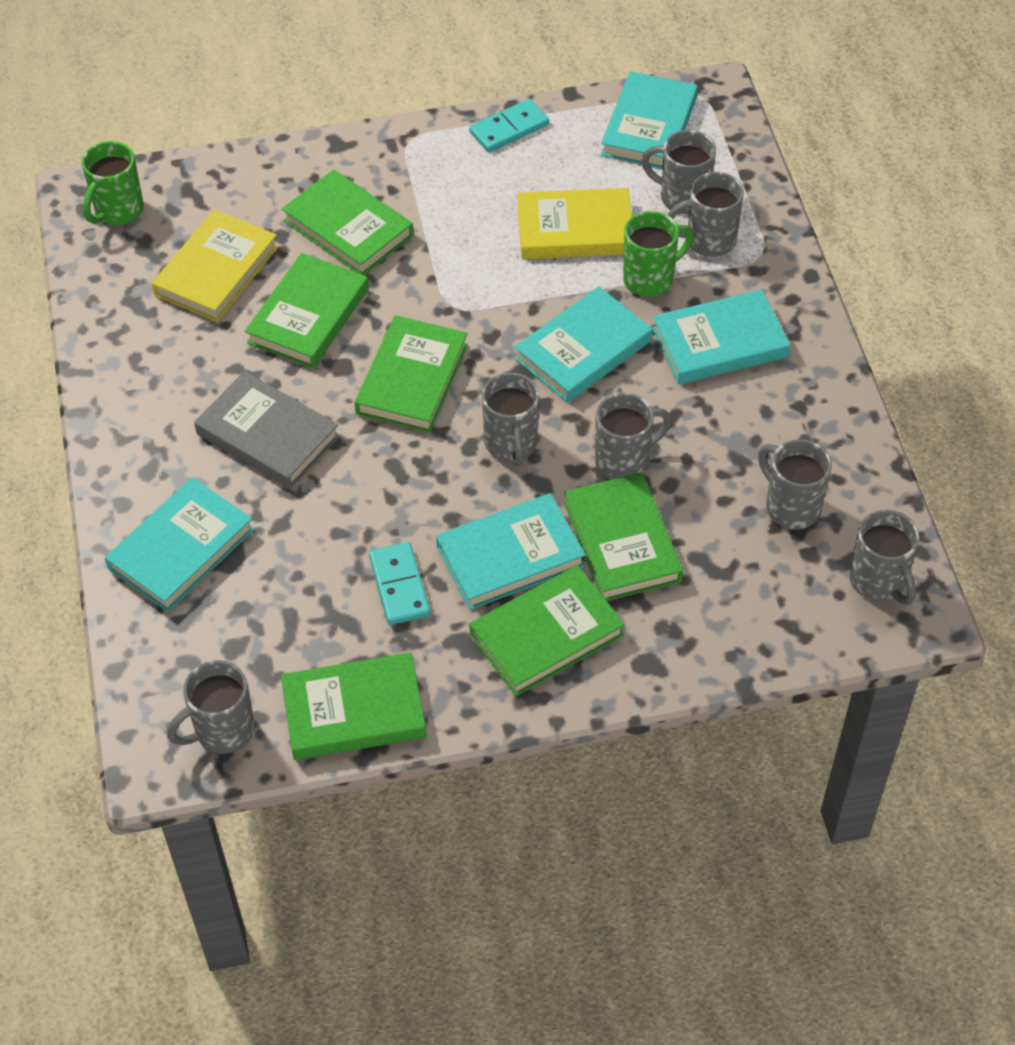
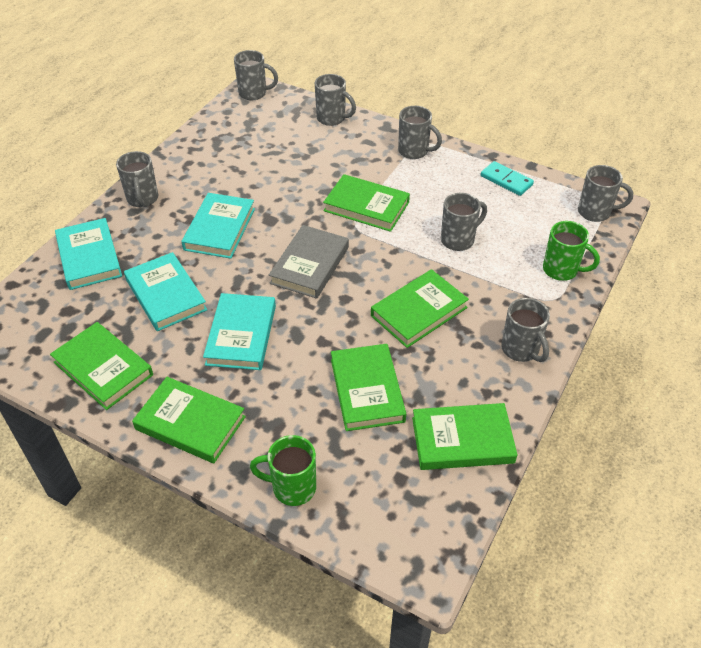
turquoise book: [105,477,254,612] [436,493,585,610] [514,286,652,403] [601,71,698,169] [652,289,790,385] = 5 -> [55,218,122,290] [124,252,207,331] [181,193,255,259] [203,293,276,370] = 4
turquoise domino: [369,542,431,625] [469,99,549,153] = 2 -> [481,161,534,196] = 1
yellow book: [152,209,278,322] [517,188,632,259] = 2 -> none = 0

